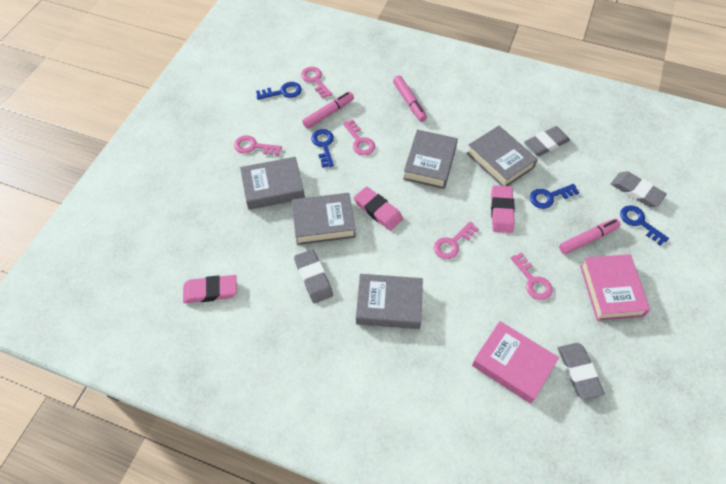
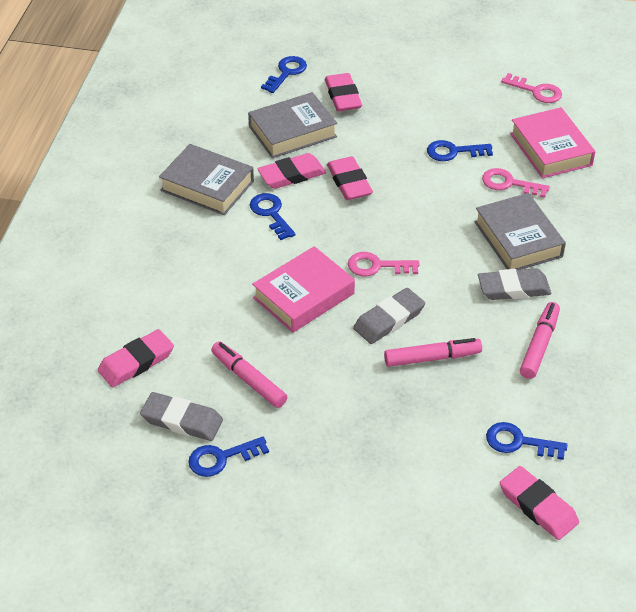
blue key: [256,82,302,100] [311,129,334,168] [530,184,579,209] [620,205,669,246] = 4 -> [188,437,269,477] [250,193,296,240] [261,56,307,93] [427,140,493,161] [486,422,567,460] = 5
grey book: [240,157,305,210] [291,193,356,245] [356,274,423,329] [403,130,458,189] [467,126,538,186] = 5 -> [159,144,254,215] [248,92,337,158] [474,193,566,270] = 3
grey eraser: [294,249,333,303] [524,126,570,156] [558,343,604,399] [611,171,667,207] = 4 -> [140,392,223,441] [353,288,425,344] [478,268,551,300] = 3
pink eraser: [183,275,237,303] [354,187,403,231] [491,185,515,233] = 3 -> [98,329,174,387] [257,153,326,189] [325,73,362,112] [327,156,373,200] [500,466,579,540] = 5
pink key: [234,135,282,156] [301,67,332,98] [343,119,375,155] [434,221,479,259] [511,252,552,300] = 5 -> [348,252,420,276] [482,168,550,198] [501,73,562,103] = 3

